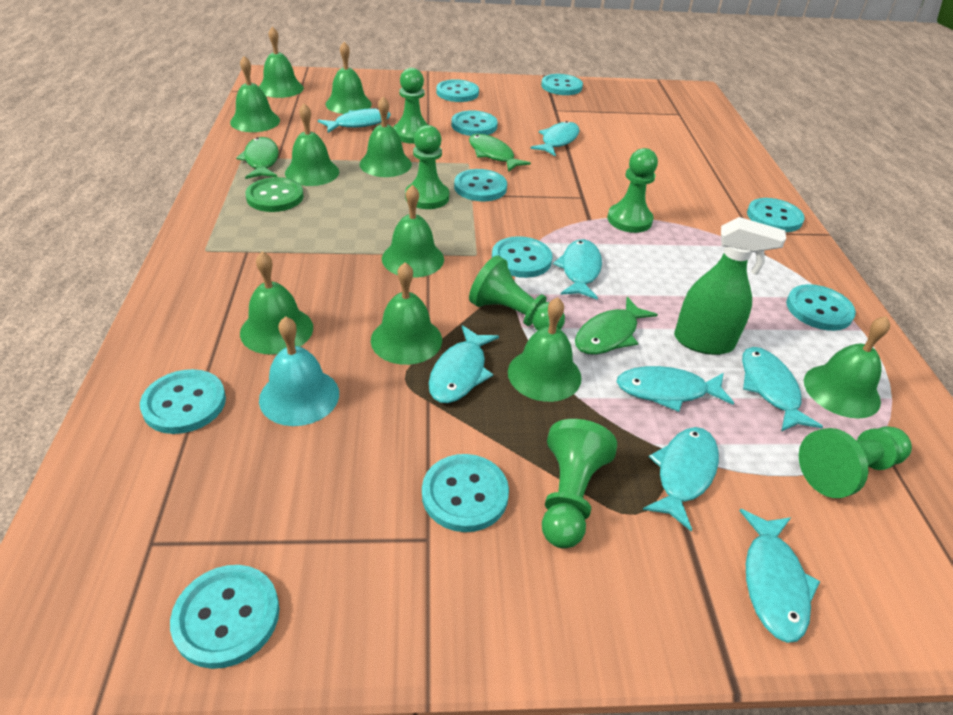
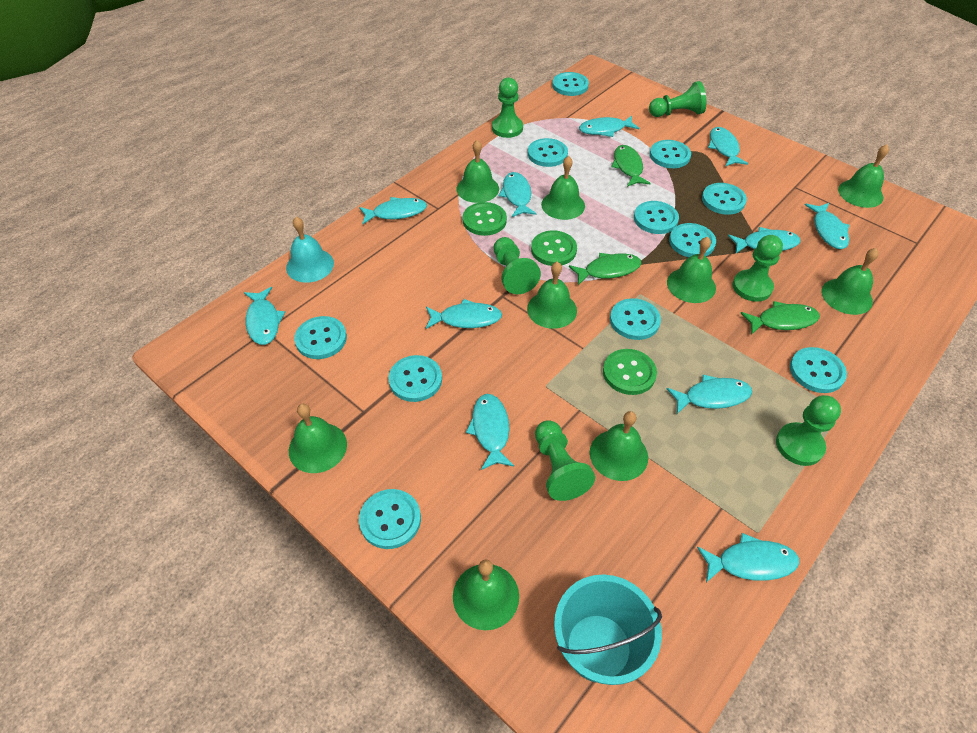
green bell: [230,56,280,132] [240,251,313,355] [259,27,304,98] [285,103,339,186] [326,42,372,114] [360,97,412,177] [371,262,442,365] [382,185,444,278] [508,297,582,402] [804,316,890,419] = 10 -> [289,404,347,473] [453,559,519,630] [457,140,499,203] [527,262,577,329] [541,156,585,220] [590,411,648,481] [667,237,716,303] [822,248,879,315] [838,144,889,208] = 9
green button: [245,177,304,212] = 1 -> [463,202,507,236] [531,230,577,266] [603,349,657,395] = 3
green spray bottle: [674,217,786,355] = 1 -> none = 0
turquoise bucket: none = 0 -> [554,574,662,685] = 1
turquoise button: [140,369,226,434] [170,565,279,669] [422,454,509,532] [436,79,479,102] [451,110,498,136] [454,169,507,201] [492,236,552,278] [541,74,583,95] [747,198,805,232] [786,284,856,331] = 10 -> [294,316,347,359] [359,489,421,549] [388,355,442,402] [528,138,568,167] [552,72,589,96] [610,298,661,340] [634,201,679,234] [650,140,691,168] [669,223,716,257] [702,183,747,215] [790,347,847,393] = 11
turquoise fish: [318,108,391,133] [429,325,499,403] [530,121,579,156] [553,239,602,300] [617,366,734,412] [643,427,719,531] [739,509,820,643] [742,347,823,432] = 8 -> [244,287,285,345] [359,197,427,224] [426,299,502,329] [466,394,514,470] [498,172,536,217] [579,116,639,137] [667,374,752,414] [697,533,799,583] [708,127,748,166] [728,227,801,253] [805,203,849,249] = 11

